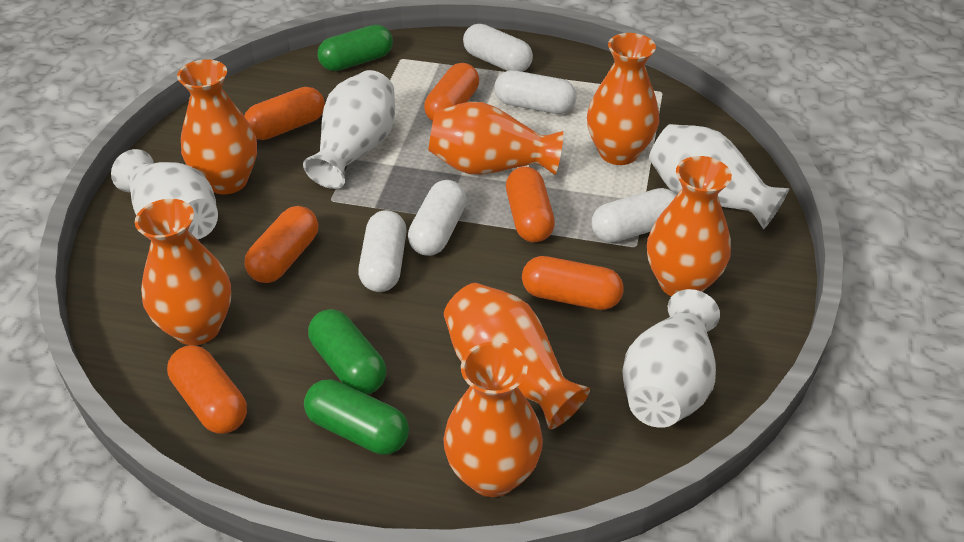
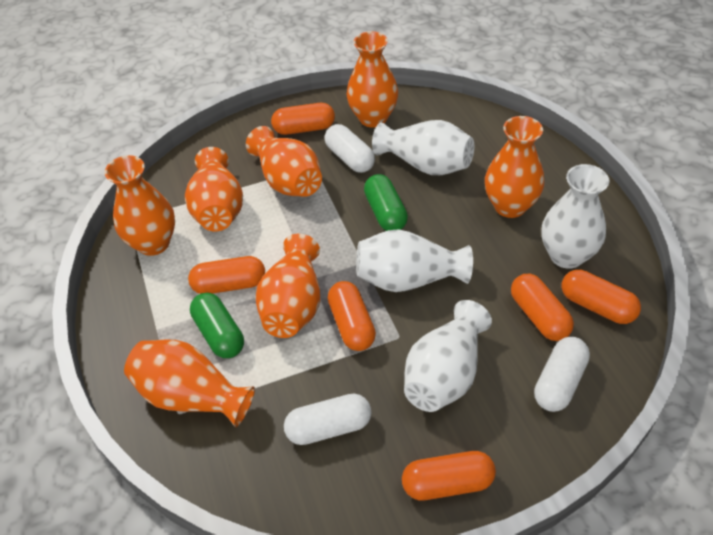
green capsule: [304,379,409,455] [308,309,387,394] [318,25,393,71] = 3 -> [190,293,244,358] [364,174,408,231] = 2
white capsule: [358,210,407,292] [408,180,467,256] [463,24,533,72] [494,70,577,114] [592,188,677,243] = 5 -> [284,394,371,445] [325,124,375,173] [534,337,590,412] = 3

